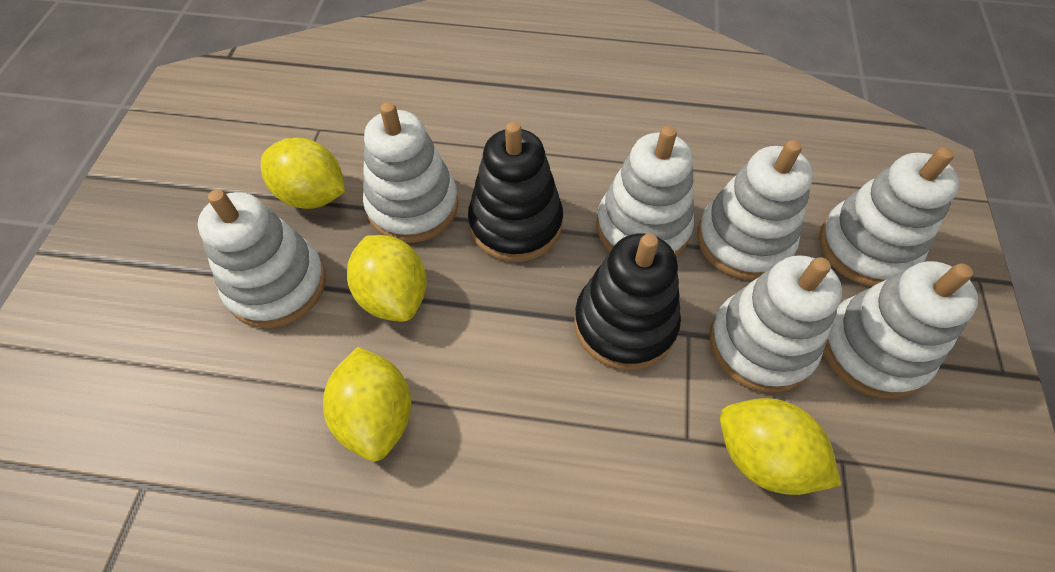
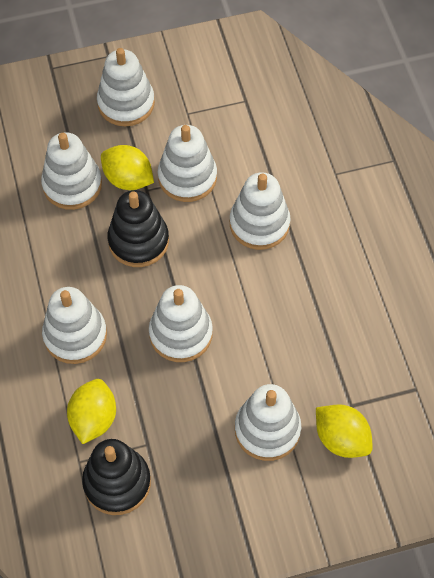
yellow lemon: [261,138,345,209] [323,347,411,461] [347,235,427,322] [720,398,841,495] = 4 -> [67,379,116,444] [101,145,154,190] [316,404,373,458] = 3

